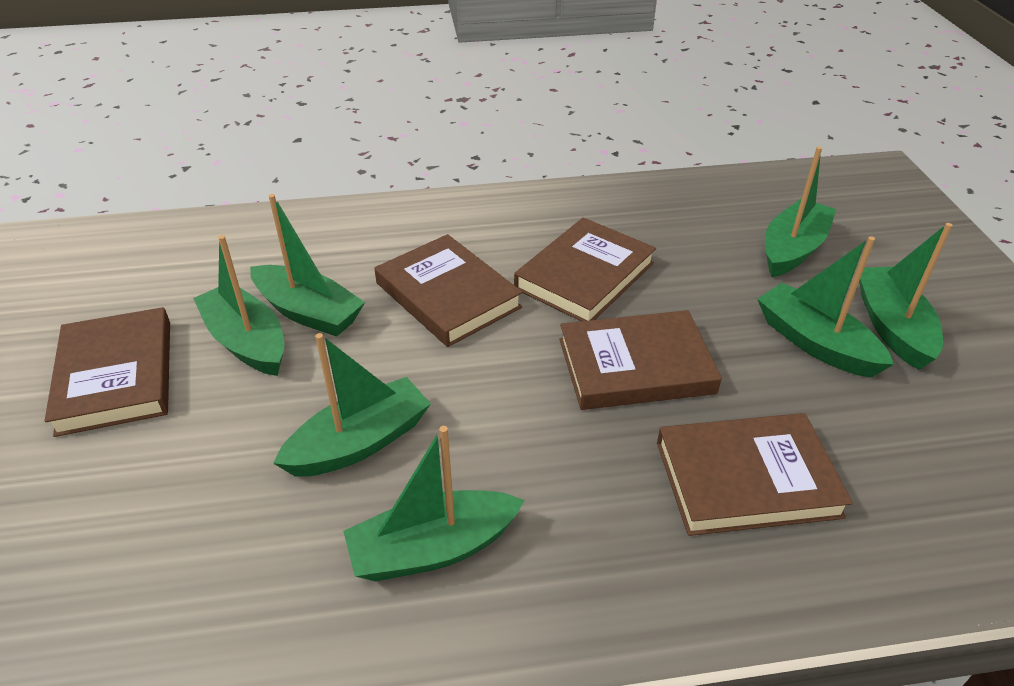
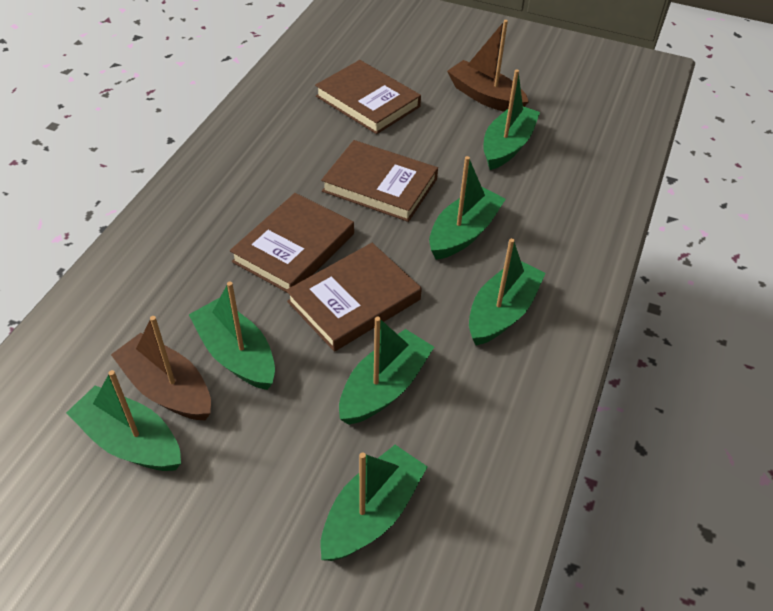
brown boat: none = 0 -> [111,316,211,420] [447,20,529,112] = 2
brown book: [45,307,170,437] [375,234,523,347] [514,217,656,321] [559,310,722,410] [657,413,853,536] = 5 -> [230,193,354,292] [286,243,422,352] [315,60,421,134] [321,140,438,222] = 4

